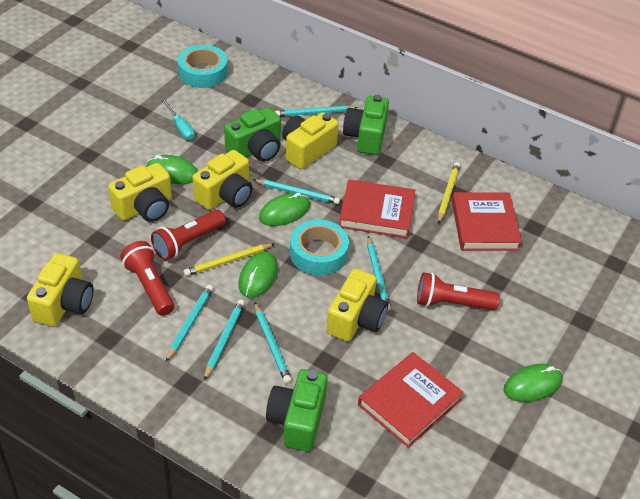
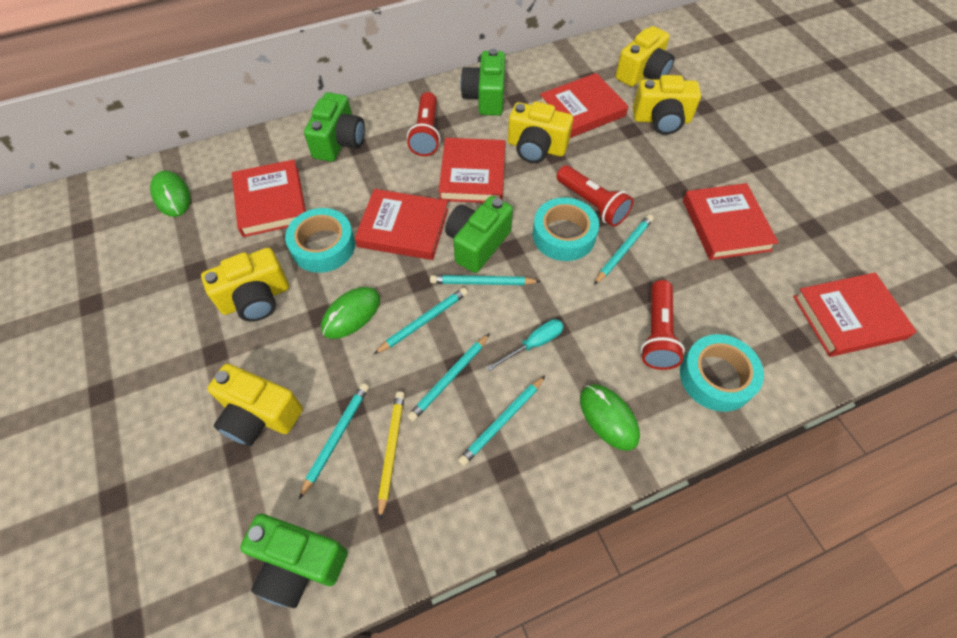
green camera: [224,107,281,162] [266,369,327,452] [343,95,389,155] = 3 -> [240,514,348,608] [304,92,365,162] [445,196,513,273] [460,49,505,116] = 4
green mouse: [146,155,198,184] [239,251,278,298] [259,193,310,226] [504,364,562,402] = 4 -> [150,170,191,217] [321,287,380,339] [580,384,640,451] = 3
red book: [339,179,415,238] [358,352,464,448] [452,192,522,251] = 3 -> [232,159,306,237] [355,189,448,260] [439,138,505,203] [540,73,628,138] [683,183,779,260] [793,272,917,357] = 6
turquoise tape: [178,45,228,88] [290,219,349,275] = 2 -> [285,208,355,273] [533,198,599,261] [680,334,764,412] = 3
yellow pencil: [184,243,274,276] [438,162,460,224] = 2 -> [378,391,405,521] = 1

